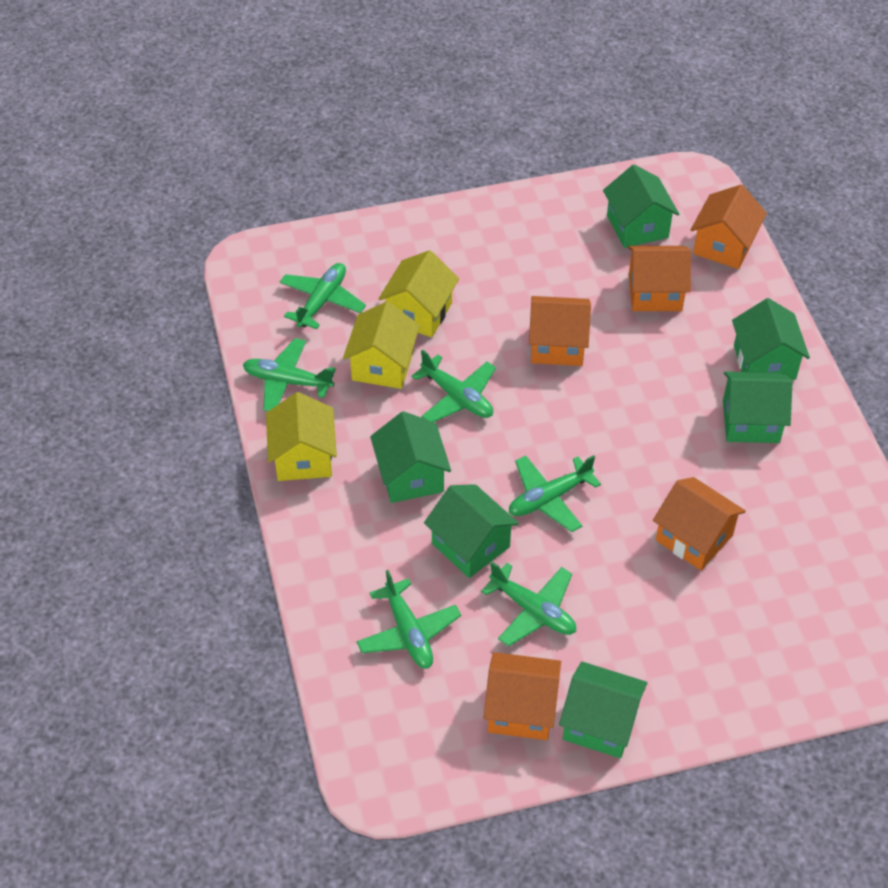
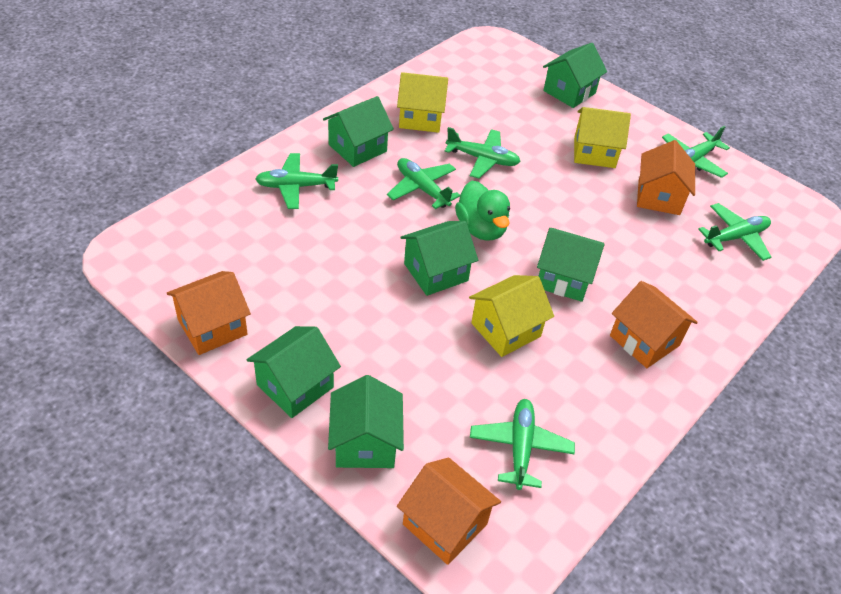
green duck: none = 0 -> [455,181,510,241] = 1
orange house: [483,652,561,740] [529,296,591,366] [628,246,691,311] [653,477,746,570] [691,185,767,269] = 5 -> [167,271,251,355] [397,457,501,565] [610,281,698,368] [637,140,695,215] = 4

